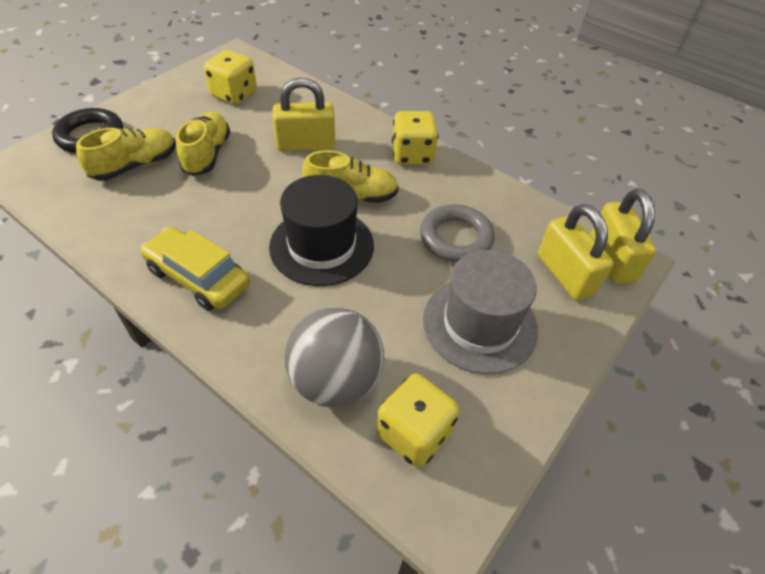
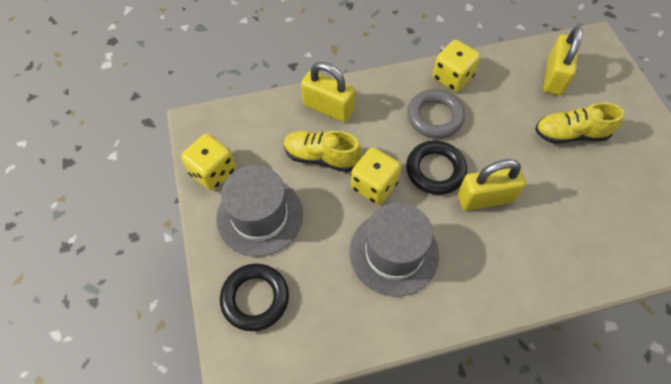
black hat: [269,175,374,286] = 1 -> none = 0
black ring: [52,108,123,153] = 1 -> [220,263,289,331] [406,141,467,195] = 2
grey ball: [285,307,384,407] = 1 -> none = 0
grey hat: [423,250,538,374] = 1 -> [216,165,303,257] [349,203,439,297] = 2
yellow car: [140,227,250,311] = 1 -> none = 0
yellow shoe: [76,128,176,181] [176,112,230,176] [302,150,399,203] = 3 -> [284,131,362,172] [535,102,624,144] = 2

